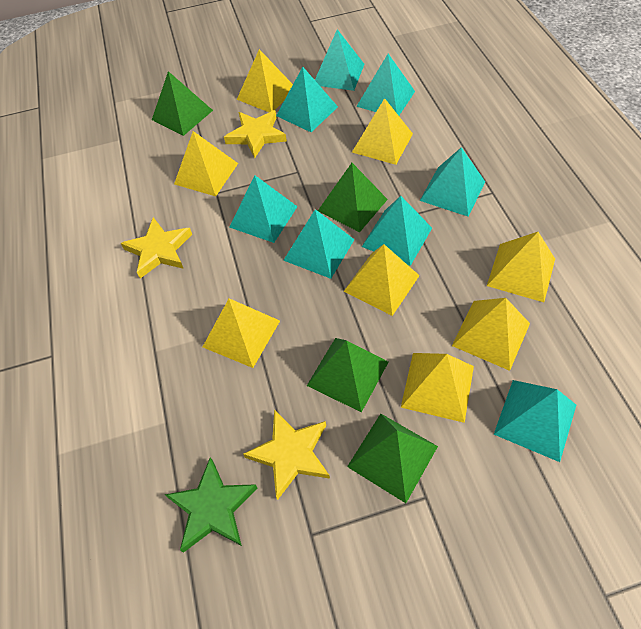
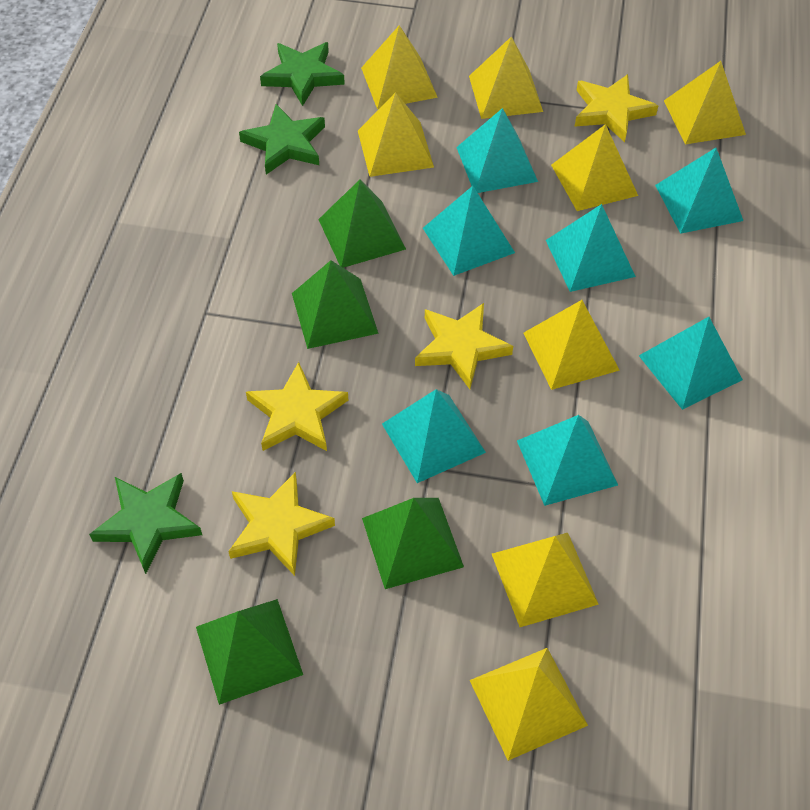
green star: [165,457,257,552] = 1 -> [89,473,202,574] [239,104,325,175] [260,42,345,106] = 3
turquoise pyramid: [229,175,298,243] [276,67,338,132] [283,209,355,279] [315,29,364,91] [356,54,415,115] [362,196,432,266] [420,147,485,216] [494,380,576,462] = 8 -> [382,389,486,483] [423,186,515,276] [456,108,538,193] [517,415,618,506] [546,204,636,292] [639,317,743,410] [655,148,743,234] = 7
yellow star: [121,217,192,279] [224,110,287,158] [243,410,330,500] = 3 -> [228,472,335,576] [246,362,348,451] [415,303,513,389] [574,74,658,142] = 4

